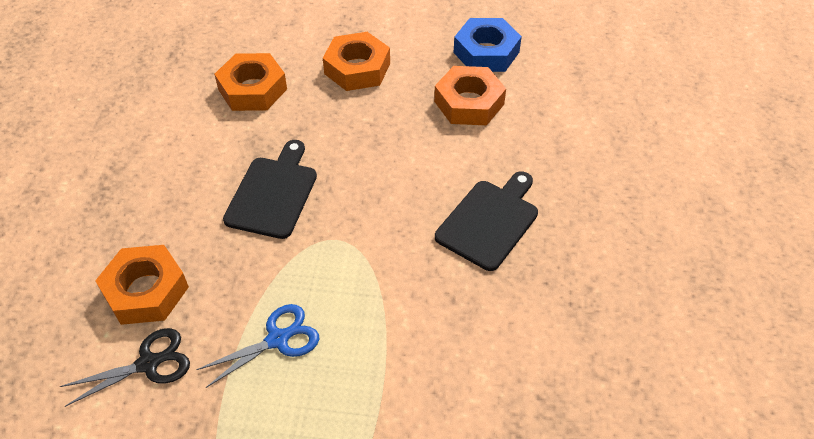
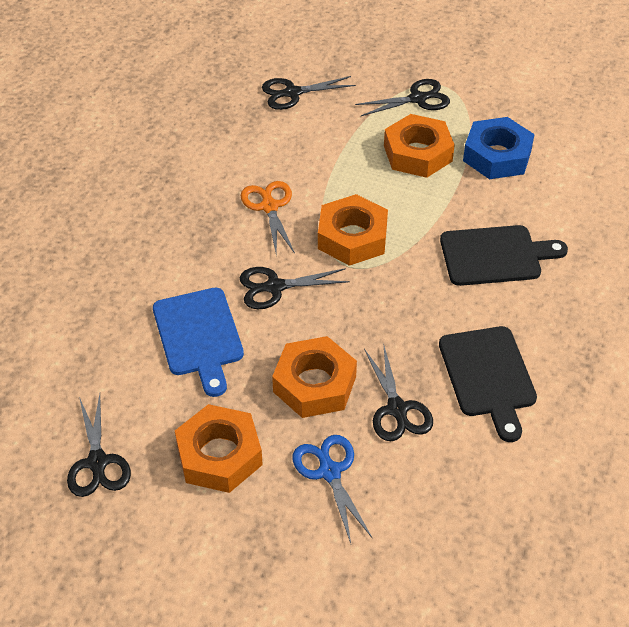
black scissors: [60,328,190,407] = 1 -> [67,394,131,497] [240,267,350,309] [262,76,356,110] [355,79,450,116] [364,346,433,441] = 5
blue cutting board: none = 0 -> [153,287,244,397] = 1
orange scissors: none = 0 -> [241,181,295,254] = 1

